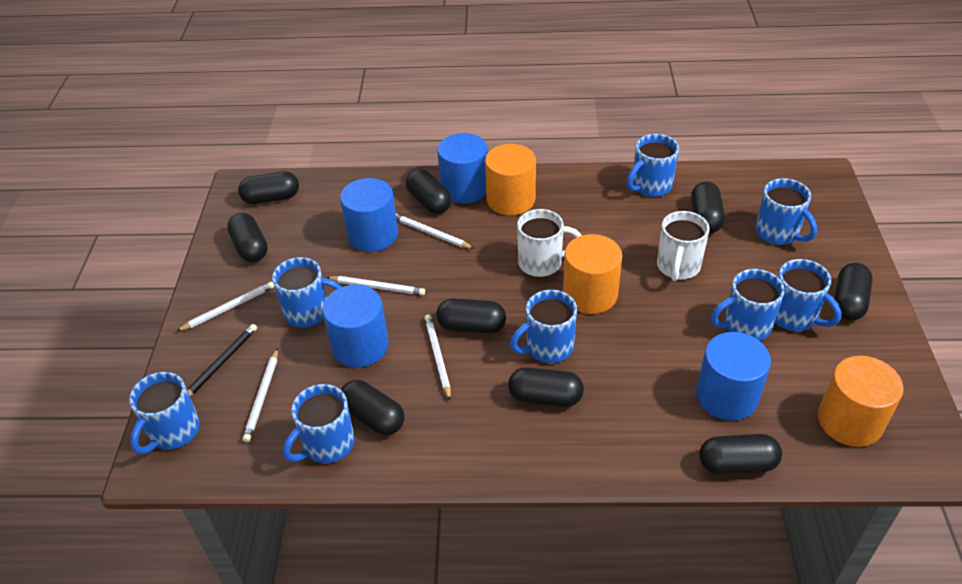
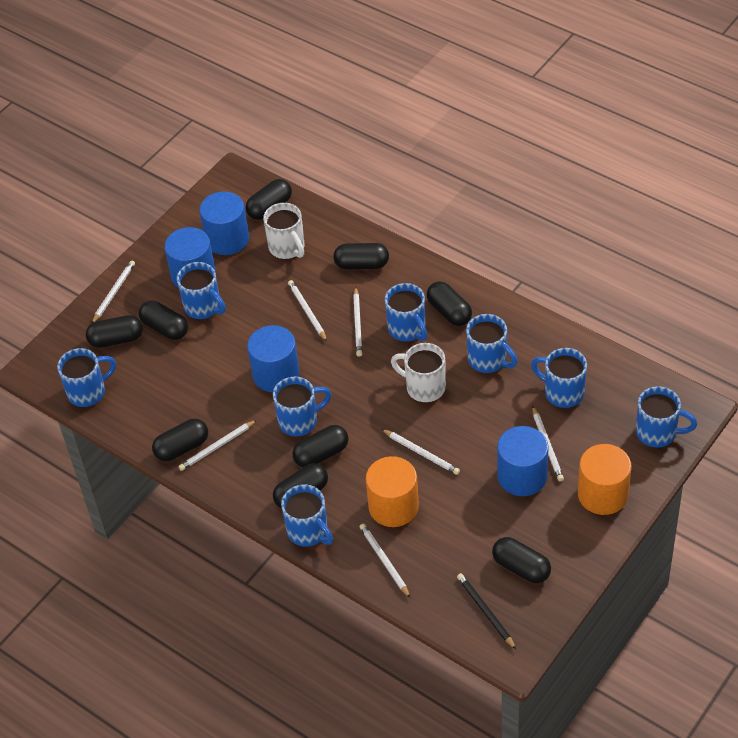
orange cylinder: [485,144,536,215] [563,234,622,314] [818,356,904,447] = 3 -> [366,456,419,527] [578,444,632,515] = 2
white pencil: [177,281,274,331] [242,348,278,442] [326,276,425,295] [396,214,474,249] [424,315,451,400] = 5 -> [92,260,135,323] [178,420,257,471] [288,280,327,341] [353,287,362,357] [359,524,410,598] [381,429,460,475] [532,406,564,481] = 7

